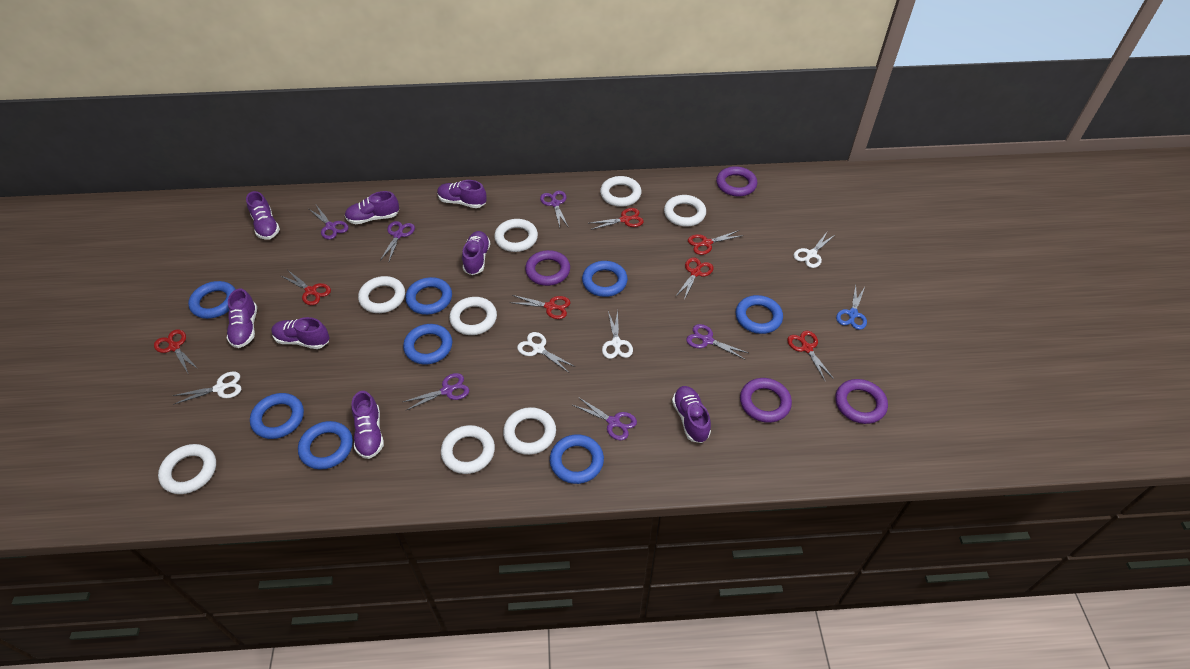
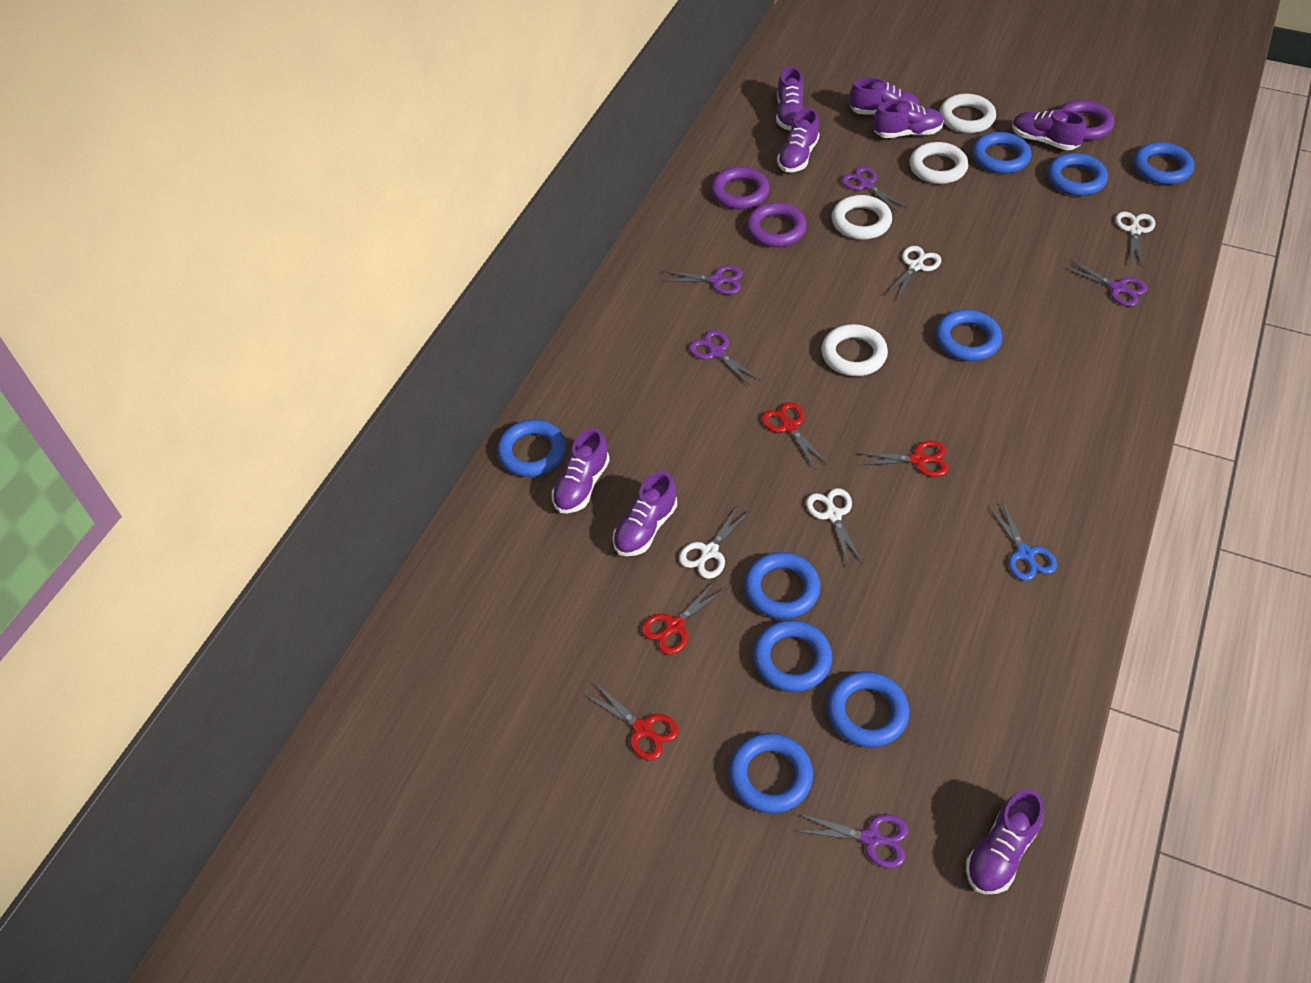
blue ring: [188,281,236,319] [250,393,304,439] [298,421,353,470] [403,324,452,364] [405,277,452,315] [550,434,604,484] [582,261,628,297] [736,295,783,334] = 8 -> [497,420,566,477] [729,733,813,814] [744,552,820,619] [753,620,832,692] [827,671,909,748] [935,310,1002,361] [972,132,1031,174] [1047,153,1108,196] [1133,142,1194,185] = 9
purple ring: [525,250,570,286] [716,166,757,197] [740,378,792,423] [835,379,888,424] = 4 -> [711,167,770,210] [746,202,807,247] [1060,100,1114,141] = 3
purple scissors: [309,205,349,240] [380,221,415,261] [403,373,469,410] [540,191,568,227] [573,397,637,440] [686,324,748,360] = 6 -> [662,266,743,294] [689,330,761,387] [795,814,908,868] [841,166,907,212] [1064,260,1147,306] = 5
red scissors: [154,329,198,375] [281,270,331,305] [509,295,570,319] [590,208,644,230] [675,257,713,300] [688,230,744,255] [787,331,834,382] = 7 -> [584,682,679,761] [641,580,727,655] [762,402,828,469] [857,441,949,477] = 4
white ring: [158,444,216,494] [358,276,405,313] [441,425,495,474] [449,297,497,335] [494,219,538,252] [503,407,556,455] [600,176,641,207] [664,195,706,227] = 8 -> [821,324,888,376] [832,195,892,240] [910,142,968,184] [939,94,996,133] = 4

